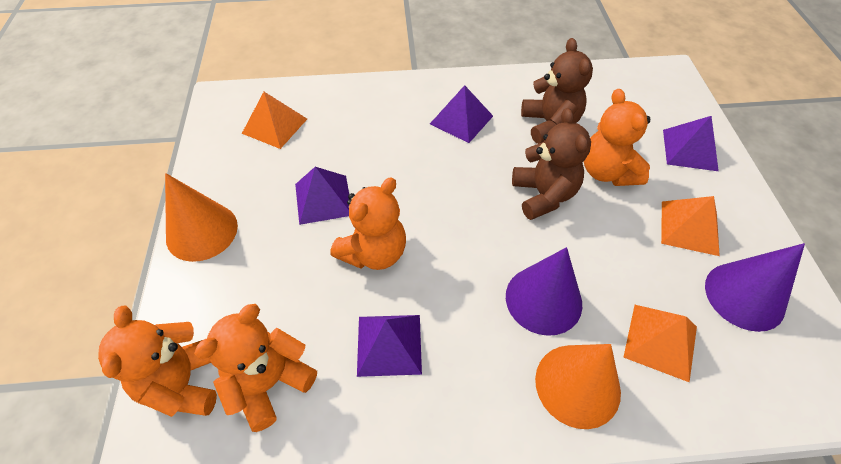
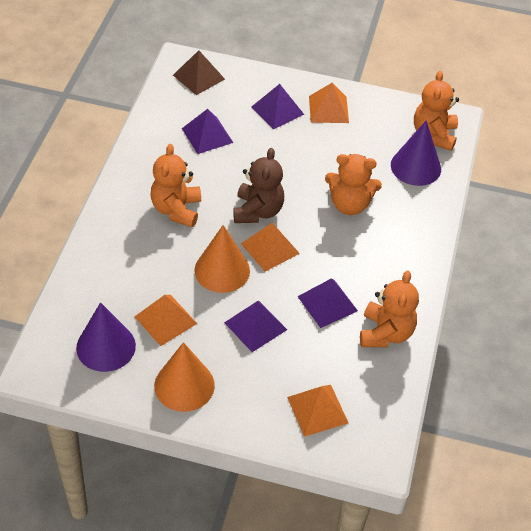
brown pyramid: none = 0 -> [173,50,225,95] = 1
brown teddy bear: [512,108,591,220] [521,38,593,144] = 2 -> [233,148,284,223] = 1
orange pyramid: [242,92,307,149] [623,305,697,383] [661,196,720,256] = 3 -> [135,295,197,346] [241,223,300,272] [287,385,348,437] [309,83,349,123] = 4

